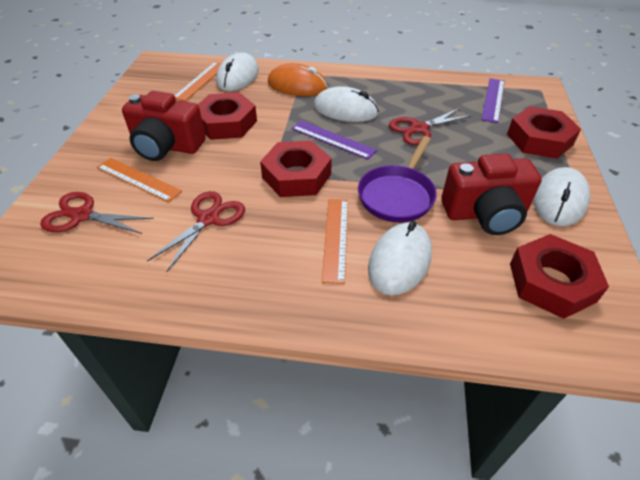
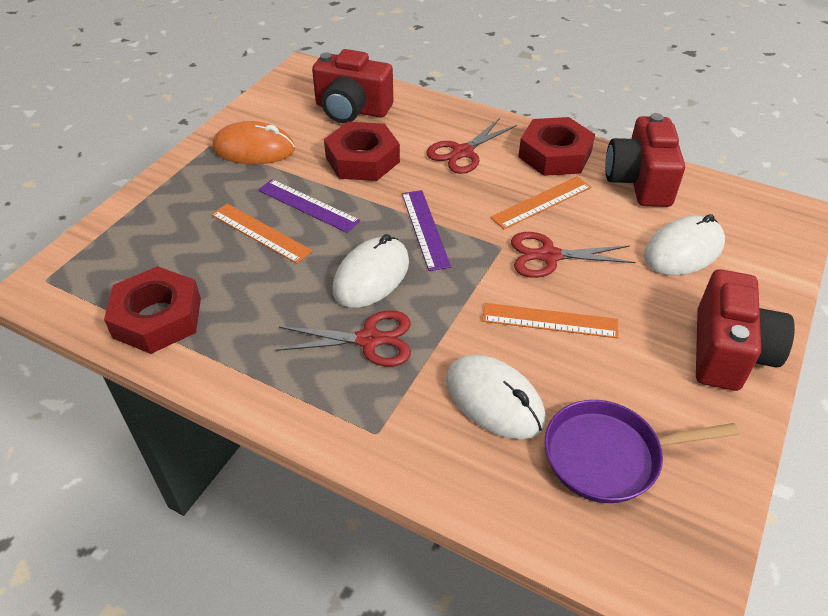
red camera: [122,91,206,161] [441,154,542,235] = 2 -> [312,49,393,123] [605,113,685,207] [696,269,795,391] = 3
red nut: [198,92,257,140] [260,141,332,197] [507,106,581,159] [510,234,609,319] = 4 -> [104,266,201,354] [324,122,400,181] [518,117,595,176] = 3
white mouse: [216,53,259,91] [314,86,379,122] [368,221,432,295] [533,167,590,226] = 4 -> [333,234,409,308] [446,355,546,439] [644,214,725,275] = 3

